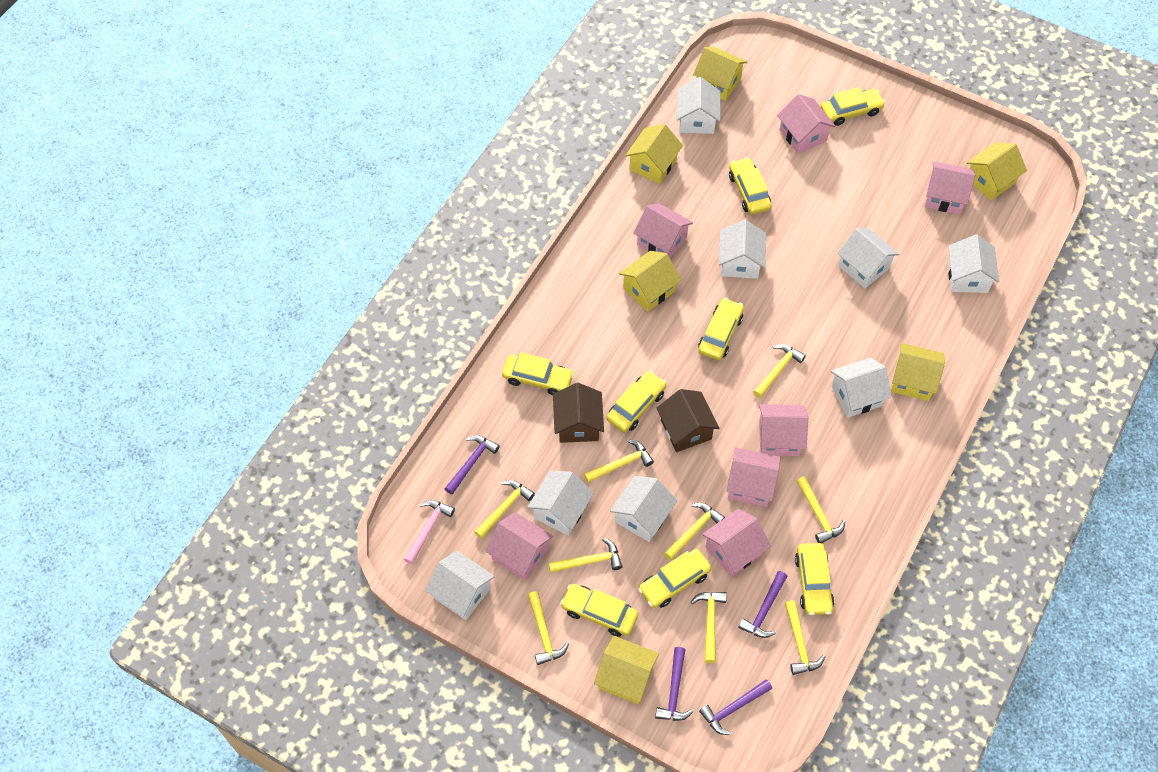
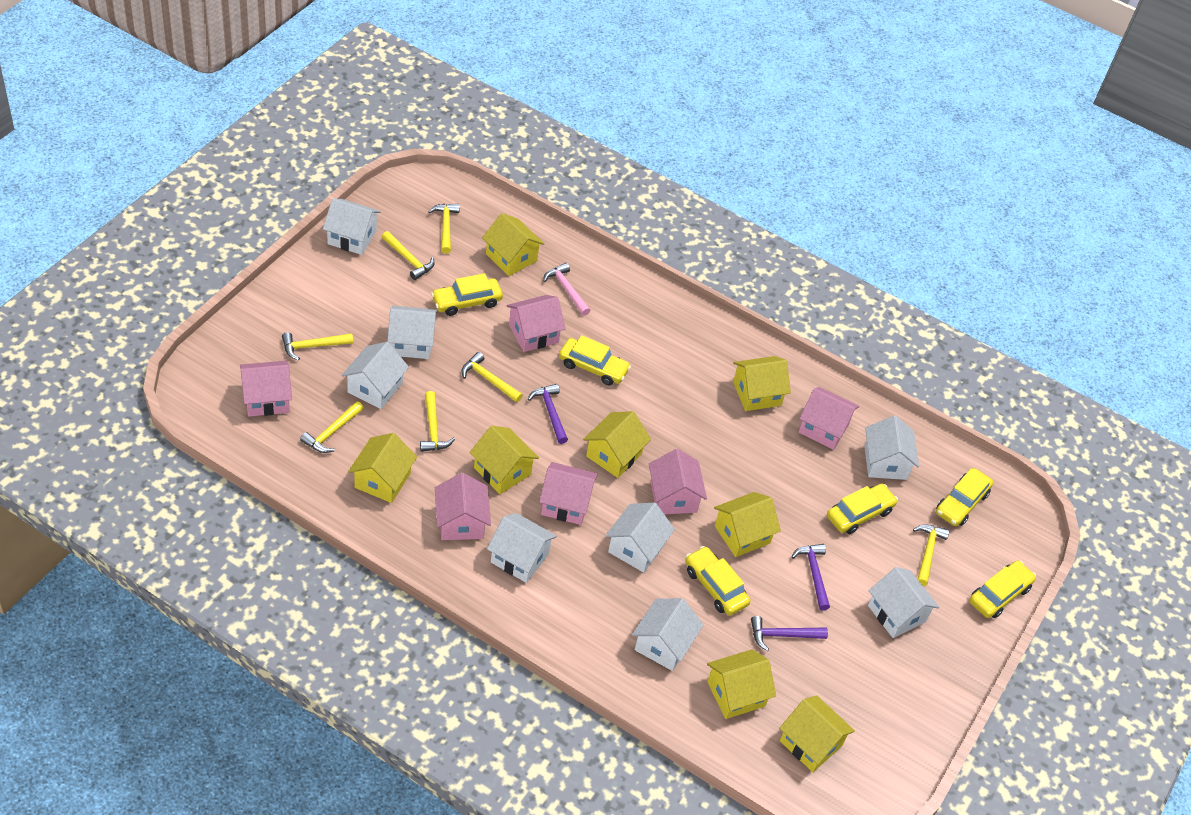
brown house: [553,383,604,443] [656,389,719,452] = 2 -> none = 0
pink house: [485,512,553,580] [633,203,693,258] [702,509,771,577] [726,448,780,507] [759,404,808,456] [777,94,835,154] [925,161,975,215] = 7 -> [240,361,292,417] [435,473,491,540] [506,295,566,352] [539,462,598,525] [649,449,707,514] [799,387,859,450] = 6
purple hammer: [445,435,500,495] [655,647,693,721] [699,679,772,735] [738,571,787,638] = 4 -> [528,384,568,444] [751,616,828,651] [792,544,830,611] = 3
yellow car: [502,352,574,395] [560,584,638,637] [606,371,666,432] [638,549,712,608] [698,297,744,360] [729,157,772,215] [795,543,834,615] [821,87,885,126] = 8 -> [431,273,503,316] [559,335,631,385] [685,546,751,615] [827,484,898,534] [936,468,993,526] [969,561,1036,618] = 6
yellow hammer: [475,480,535,539] [528,591,569,665] [548,538,623,573] [584,439,654,483] [664,503,725,560] [691,592,727,663] [753,344,806,398] [785,601,825,675] [796,476,845,543] = 9 -> [282,332,353,360] [300,401,364,453] [382,231,434,280] [420,391,455,452] [428,204,460,254] [461,352,523,402] [913,524,950,586] = 7
yellow house: [594,636,659,704] [619,251,681,312] [625,124,683,184] [693,47,747,101] [891,343,945,401] [966,143,1027,201] = 6 -> [348,433,417,503] [469,426,539,494] [482,213,545,276] [583,411,651,478] [707,649,776,719] [714,492,781,557] [733,356,791,411] [779,695,855,772] = 8

